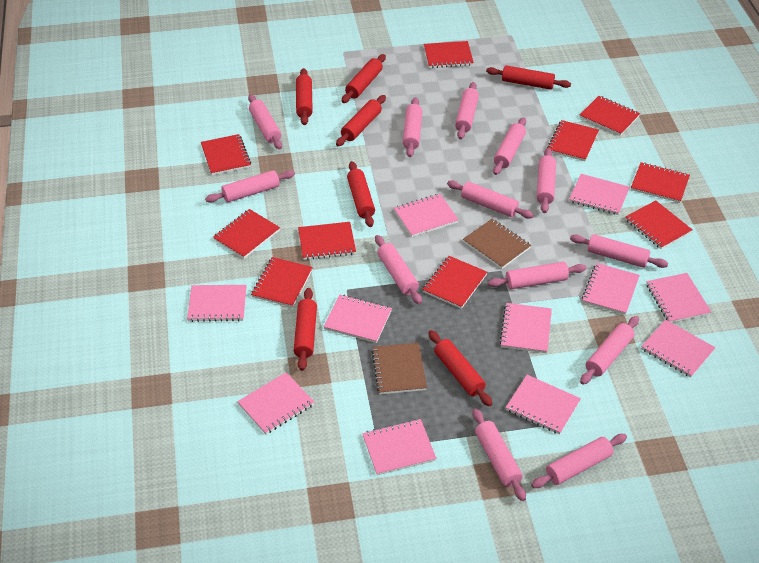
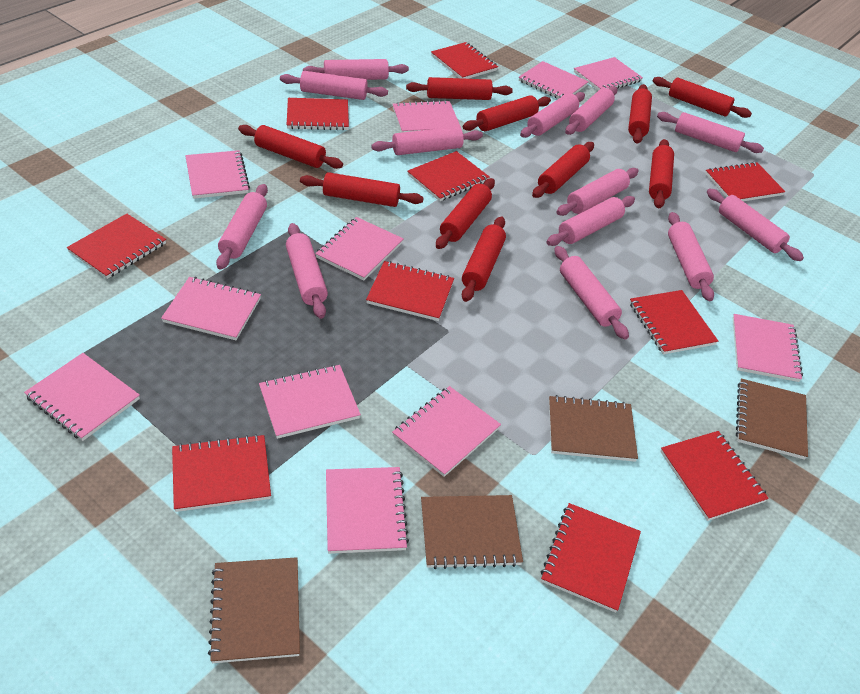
brown notebook: [371,343,427,394] [463,219,531,269] = 2 -> [208,557,300,663] [421,495,523,569] [549,395,638,462] [736,379,808,460] = 4
red rolling pin: [294,288,317,371] [296,68,313,125] [336,95,386,146] [342,54,386,103] [347,161,375,227] [428,330,492,406] [486,65,571,90] = 7 -> [238,125,343,169] [300,172,424,207] [406,77,513,100] [436,178,495,249] [462,216,506,302] [463,95,551,131] [532,142,594,198] [628,84,652,144] [649,139,674,208] [653,77,752,118] = 10

